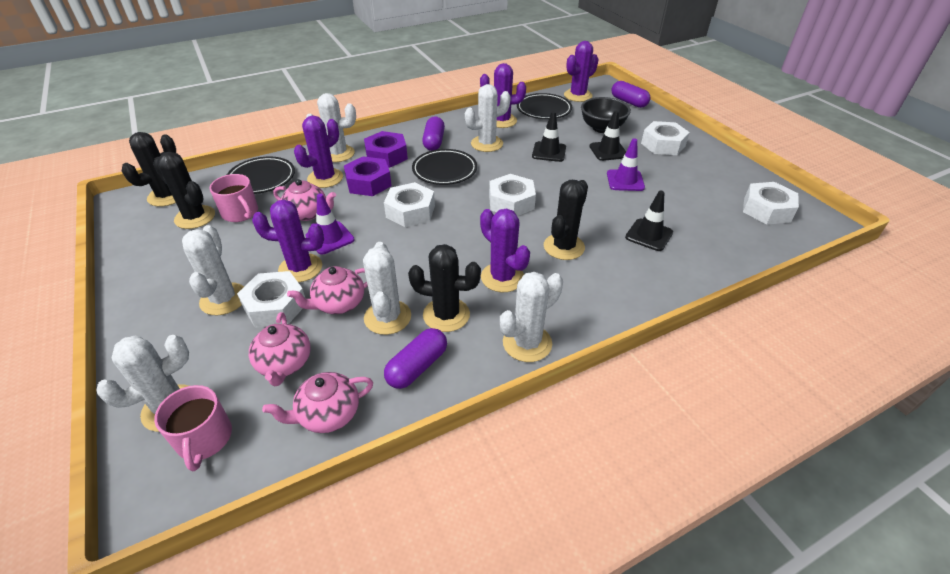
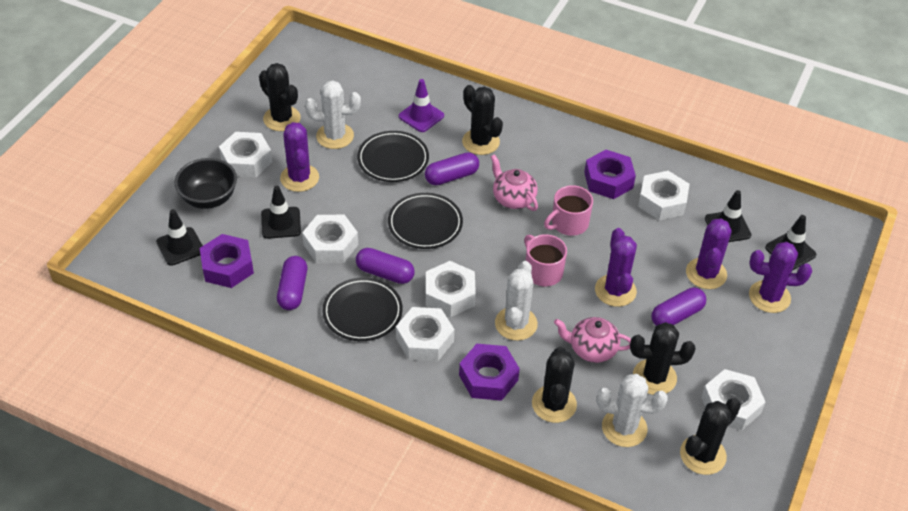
black cactus: [122,132,176,207] [153,152,215,229] [408,244,481,332] [544,180,588,260] = 4 -> [259,63,301,131] [462,85,503,155] [532,347,577,423] [630,322,696,395] [680,398,741,475] = 5
black traffic cone: [532,111,566,162] [589,110,626,161] [625,191,673,251] = 3 -> [156,209,203,266] [261,186,301,239] [705,190,752,242] [765,215,816,270] = 4
pink teapot: [249,312,311,386] [262,372,373,433] [273,179,336,221] [287,266,368,314] = 4 -> [491,154,538,211] [554,317,631,363] = 2
purple cactus: [252,200,324,282] [294,116,343,188] [480,63,526,128] [480,209,530,292] [564,41,599,102] = 5 -> [280,122,319,192] [595,228,637,307] [686,219,731,289] [749,242,812,313] = 4
purple capsule: [384,328,447,389] [422,116,445,151] [611,81,650,108] = 3 -> [277,256,307,310] [356,248,415,284] [425,152,479,185] [651,288,706,326] = 4
purple nut: [344,156,392,196] [364,131,408,168] = 2 -> [200,234,254,288] [459,344,520,401] [584,150,636,199] = 3
purple traffic cone: [305,193,355,255] [607,138,645,191] = 2 -> [399,79,444,132] = 1
white cactus: [96,335,189,432] [182,225,244,315] [306,93,356,162] [363,242,411,335] [465,84,511,152] [500,272,563,362] = 6 -> [305,80,361,149] [495,261,538,341] [596,374,668,447] = 3
white nut: [237,271,305,328] [384,182,435,227] [489,174,536,216] [641,121,690,155] [743,182,799,224] = 5 -> [219,132,272,178] [302,215,358,263] [396,307,455,361] [426,261,476,317] [638,171,690,220] [701,369,765,431] = 6

